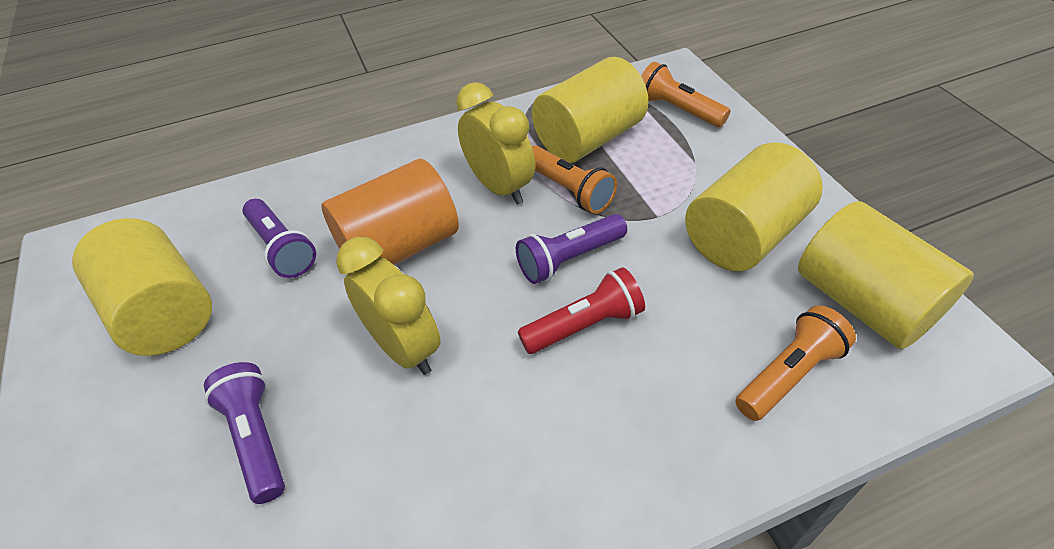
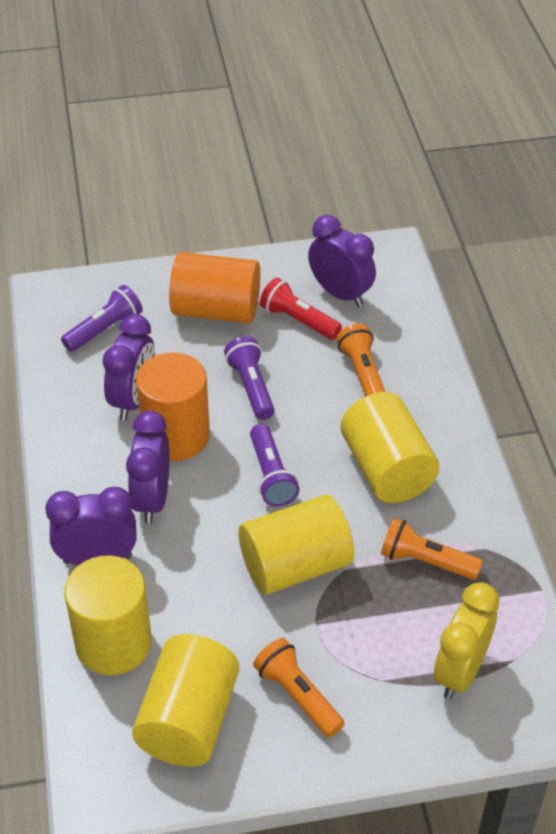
orange cylinder: [321,159,459,265] = 1 -> [136,352,210,461] [169,252,260,324] = 2
purple clock: none = 0 -> [45,487,137,565] [103,314,155,420] [126,411,169,524] [308,215,376,307] = 4
yellow clock: [336,237,441,375] [456,82,535,205] = 2 -> [434,582,500,699] = 1

